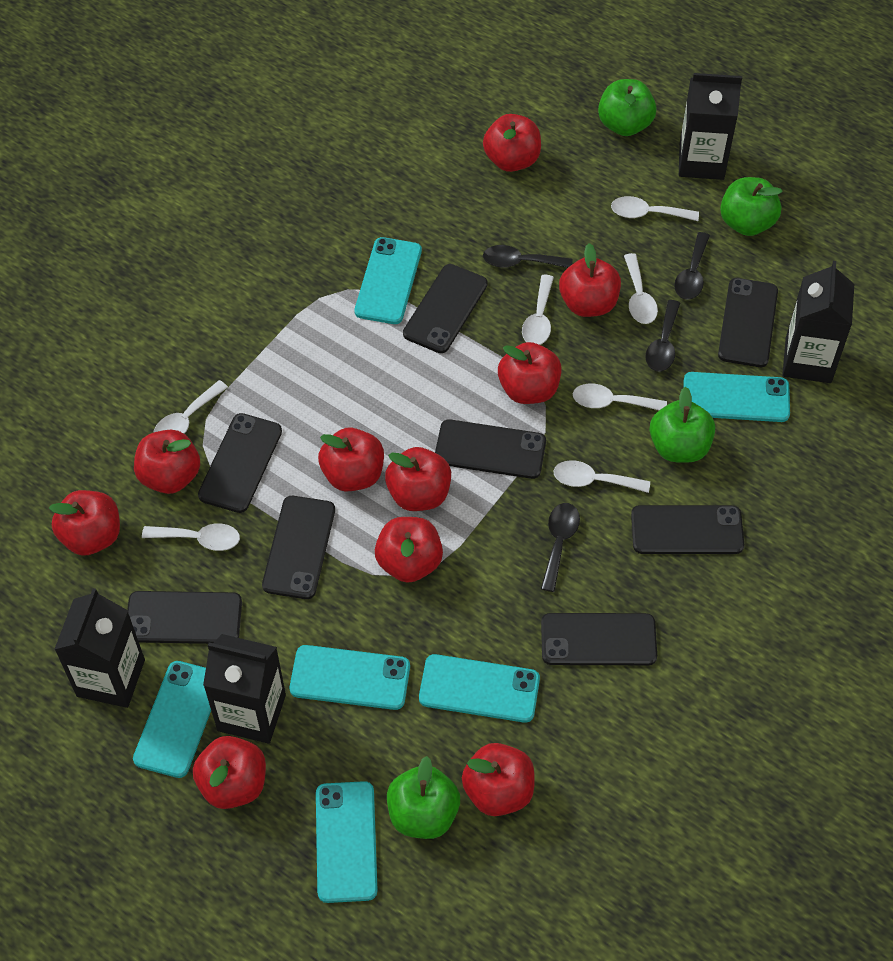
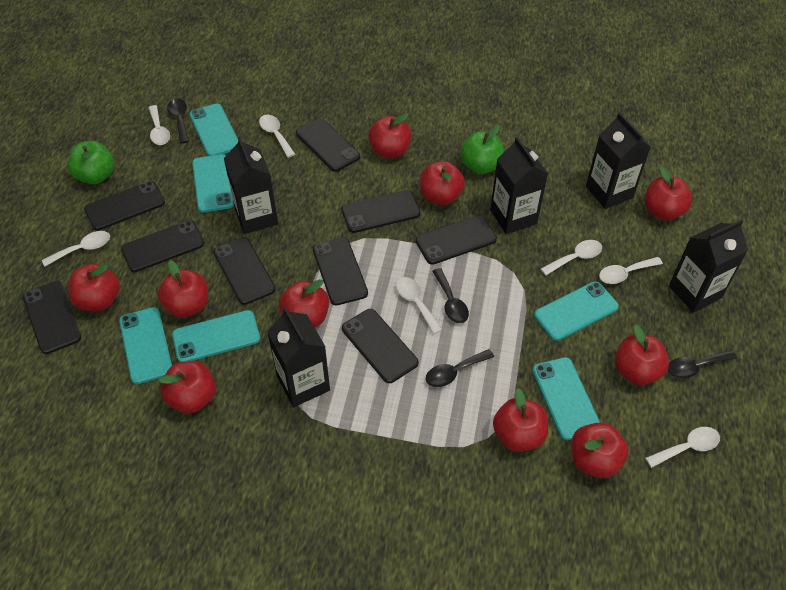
black carton: [54,588,145,708] [203,634,286,744] [679,73,742,180] [782,261,854,383] = 4 -> [224,137,278,234] [267,307,330,407] [490,137,548,234] [586,112,651,209] [669,219,748,313] = 5
black phone: [127,591,242,644] [198,413,282,513] [262,496,335,599] [403,264,488,353] [435,419,546,479] [541,613,657,665] [631,505,744,554] [718,278,778,367] = 8 -> [23,281,81,354] [84,181,165,231] [121,220,205,272] [213,237,276,305] [296,119,360,172] [313,237,368,305] [341,190,420,233] [342,309,419,383] [416,216,497,265] = 9
green apple: [387,756,460,839] [598,79,657,136] [650,387,715,463] [720,177,783,236] = 4 -> [67,141,114,184] [460,125,504,174] = 2

